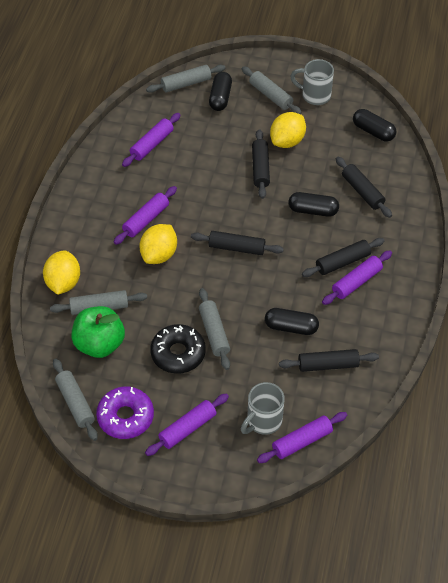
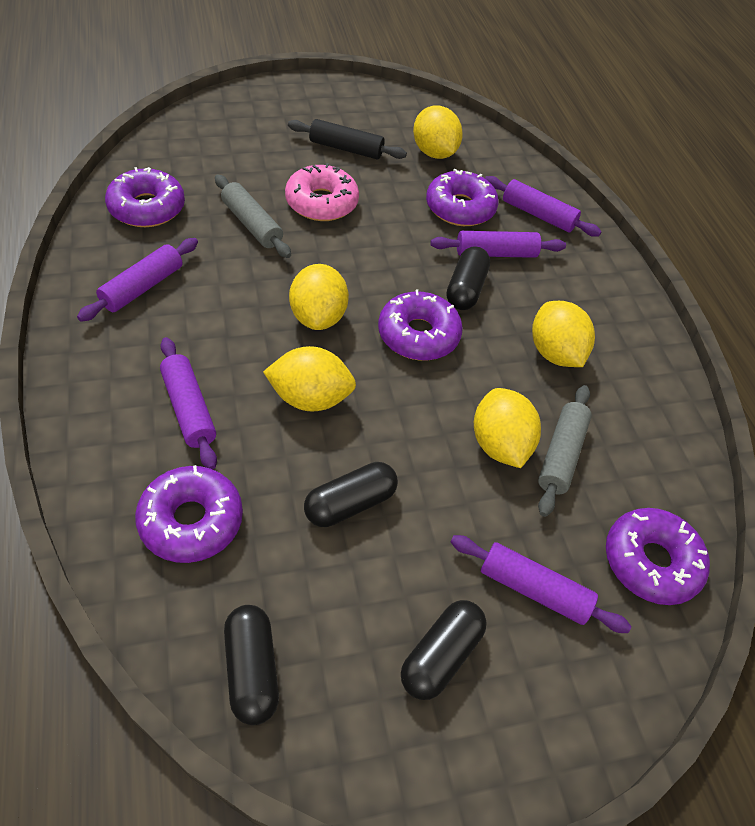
black donut: [150,324,206,374] = 1 -> none = 0
black rolling pin: [191,231,284,255] [252,129,270,199] [279,349,379,372] [302,238,385,277] [336,157,392,218] = 5 -> [288,119,407,159] = 1
green apple: [71,306,125,358] = 1 -> none = 0
grey mug: [241,382,285,435] [290,59,334,105] = 2 -> none = 0
grey rolling pin: [50,290,147,315] [53,359,98,441] [146,65,225,93] [199,288,230,370] [242,66,302,114] = 5 -> [215,175,291,258] [538,385,592,517] = 2
pink donut: none = 0 -> [285,163,359,221] = 1
purple donut: [96,387,154,439] = 1 -> [105,167,185,227] [135,465,243,563] [378,290,463,361] [426,169,499,226] [606,508,710,605] = 5
yellow lemon: [43,250,80,295] [139,224,177,264] [270,112,306,148] = 3 -> [263,346,356,412] [289,264,349,330] [413,105,463,159] [474,388,541,468] [532,301,595,367] = 5

